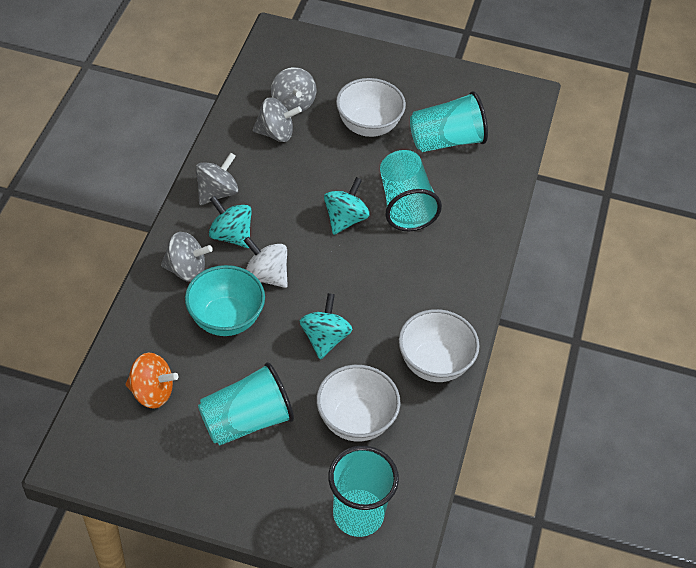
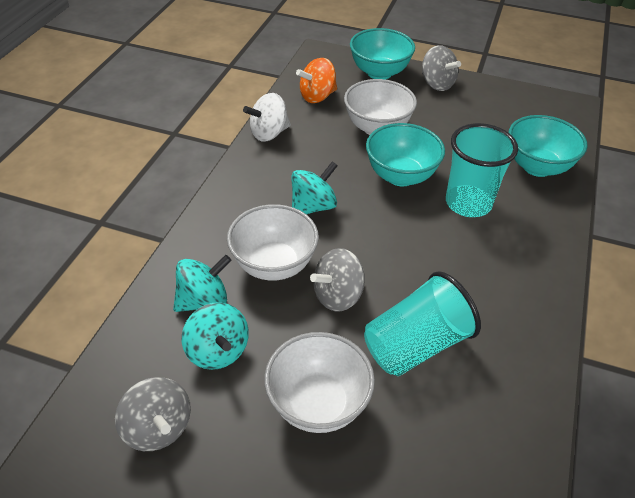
grey spinning top: [161,232,213,282] [196,152,238,205] [253,97,302,142] [271,67,316,113] = 4 -> [115,377,191,451] [310,248,365,312] [422,45,461,91] = 3
turquoise bowl: [185,265,265,336] = 1 -> [350,28,415,80] [366,123,445,186] [509,115,588,177] = 3
turquoise cup: [198,362,294,445] [328,446,399,537] [380,150,442,231] [410,91,488,152] = 4 -> [364,271,481,376] [446,123,518,217] = 2

